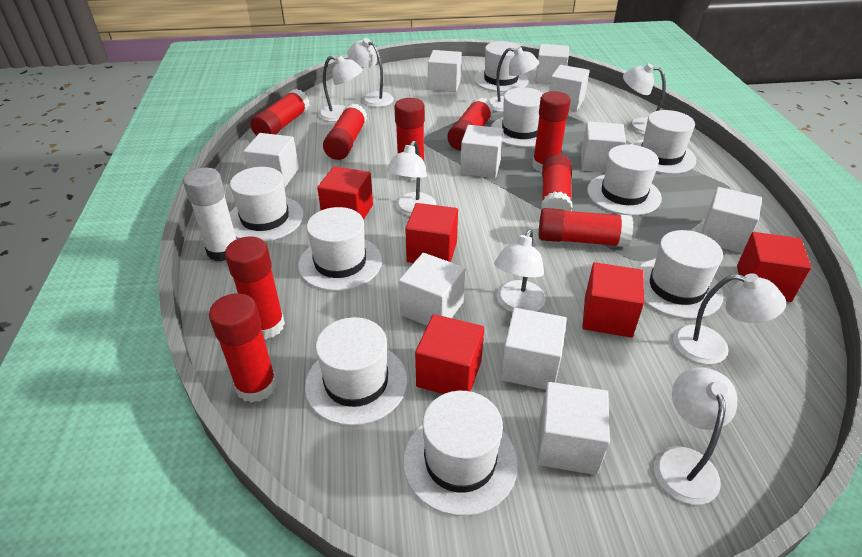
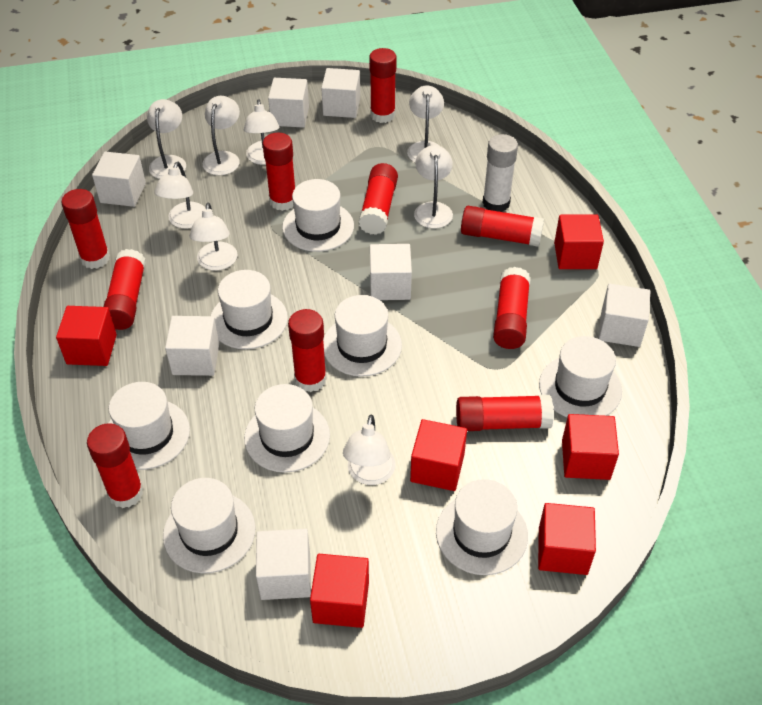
red cube: [317,166,373,220] [405,203,458,263] [415,314,484,394] [582,262,644,338] [737,232,811,302] = 5 -> [56,306,117,366] [310,554,369,628] [410,419,467,491] [538,503,596,575] [554,214,604,269] [562,414,619,480] = 6
red glue stick: [209,293,277,403] [225,236,285,339] [251,89,310,136] [323,103,367,160] [394,98,425,181] [447,97,494,151] [532,91,571,172] [539,208,633,247] [541,154,572,211] = 9 -> [61,189,110,269] [87,423,143,508] [103,249,146,330] [263,132,295,211] [288,309,327,392] [358,163,398,235] [369,48,397,123] [456,395,554,431] [461,206,544,247] [493,267,531,349] = 10
white cube: [243,133,299,188] [398,253,465,326] [428,50,462,92] [460,125,504,178] [501,308,567,390] [535,44,569,84] [537,382,610,475] [549,65,590,111] [581,121,626,172] [701,187,762,253] = 10 -> [92,152,146,207] [165,316,219,376] [256,529,311,600] [268,78,309,128] [321,68,360,118] [370,244,412,300] [598,283,650,347] = 7
white hat: [230,167,304,242] [298,207,382,291] [305,317,408,426] [403,391,518,516] [474,41,528,92] [491,87,544,147] [587,145,662,216] [631,110,696,174] [637,230,723,319] = 9 -> [109,382,190,470] [163,478,256,573] [211,270,288,349] [244,384,330,473] [282,179,354,252] [323,295,402,377] [436,479,528,575] [539,336,622,417] = 8

